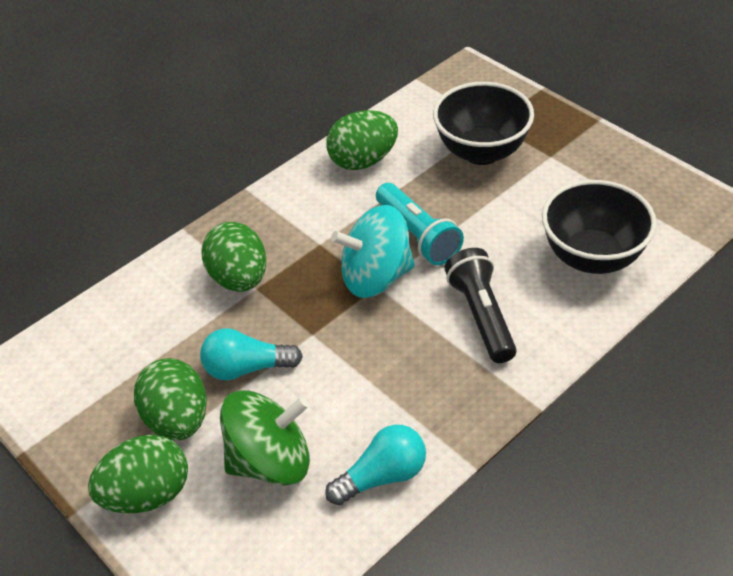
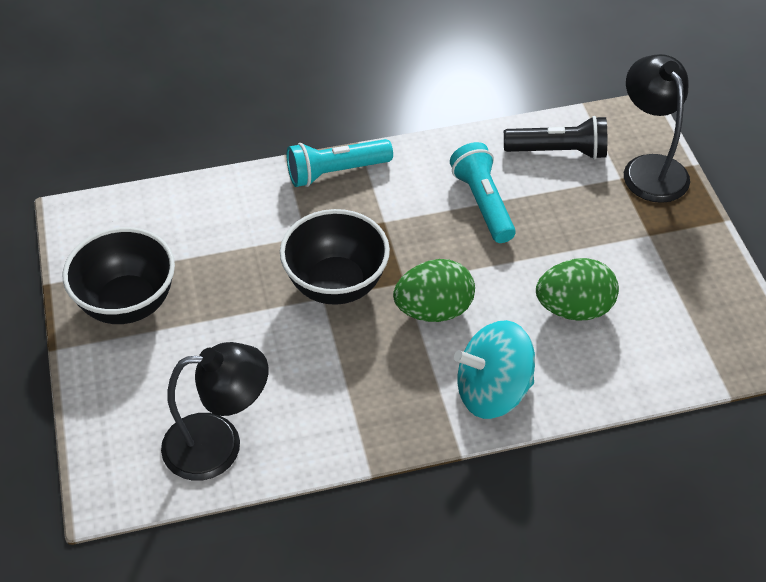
black lamp: none = 0 -> [161,342,268,481] [624,54,690,203] = 2
green egg: [88,434,188,513] [134,358,207,440] [201,222,266,292] [326,110,398,170] = 4 -> [393,259,475,322] [536,258,619,321] = 2
green spinning top: [220,390,310,486] = 1 -> none = 0
turquoise flashlight: [376,183,464,265] = 1 -> [287,139,393,187] [450,142,516,243] = 2
turquoise light bulb: [200,328,303,380] [325,425,426,505] = 2 -> none = 0

